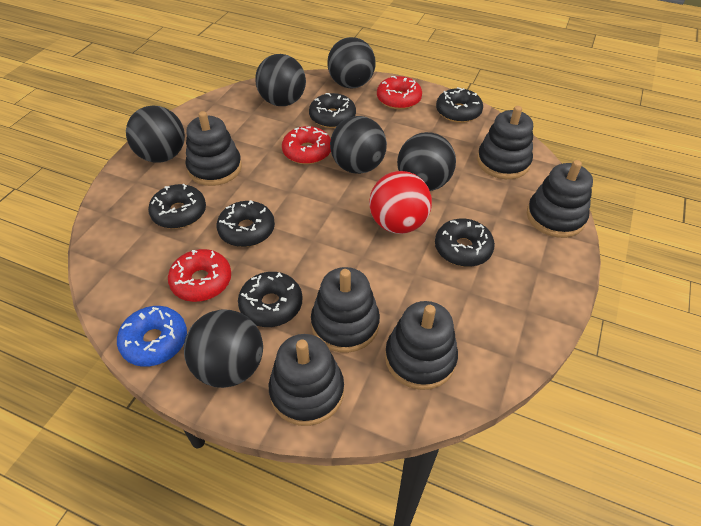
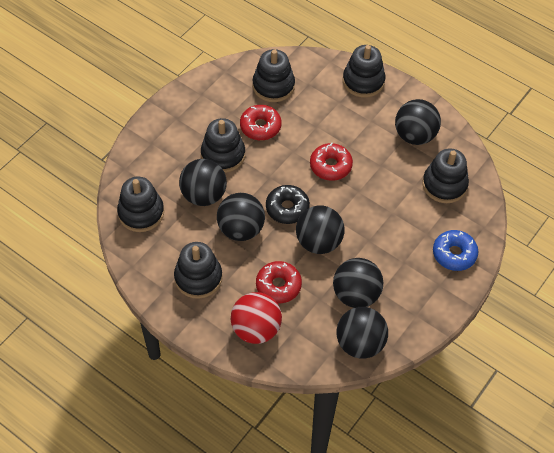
black donut: [148,184,206,229] [217,200,275,247] [238,272,303,327] [309,93,356,128] [435,219,495,267] [436,87,483,123] = 6 -> [266,185,310,224] = 1

